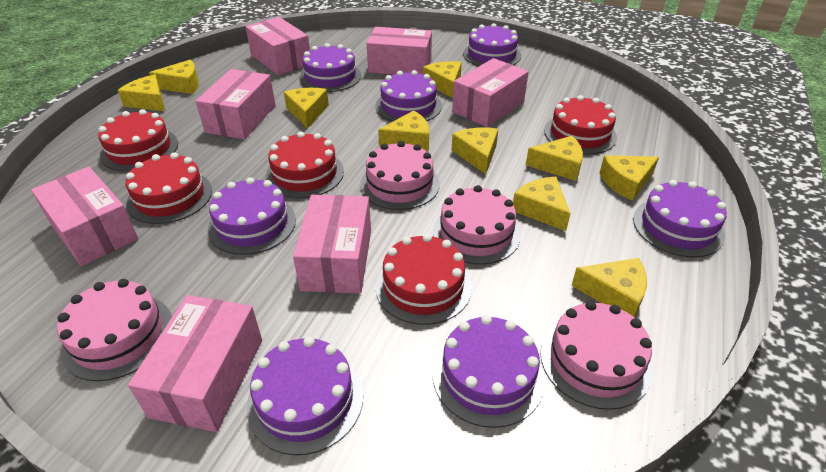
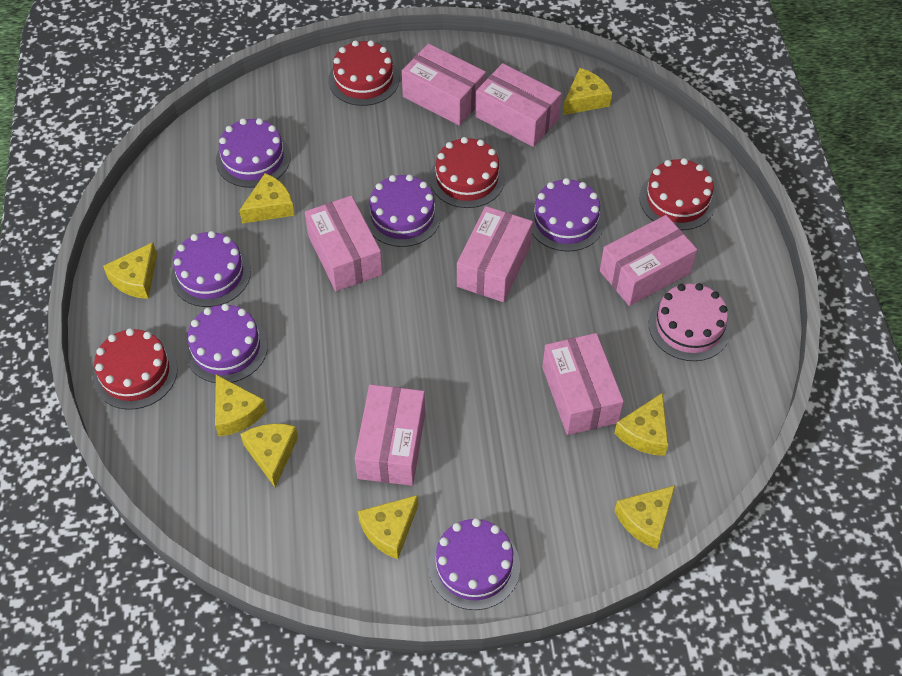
pink cake: [57,279,172,381] [360,141,440,210] [433,185,521,265] [540,301,653,410] = 4 -> [649,283,731,361] = 1
purple cake: [208,177,296,255] [247,336,363,455] [299,43,361,92] [375,70,442,122] [432,315,545,428] [463,23,521,66] [633,180,727,257] = 7 -> [171,231,251,307] [185,303,268,383] [216,118,290,188] [364,174,441,247] [428,518,520,610] [528,178,605,252] = 6
red cake: [98,109,178,172] [126,152,212,224] [266,132,344,198] [375,234,472,325] [544,95,617,155] = 5 -> [93,328,178,410] [328,40,399,106] [430,137,505,208] [639,158,716,230] = 4
yellow cheese: [118,75,165,111] [149,60,199,94] [284,88,329,128] [378,110,429,151] [423,61,462,98] [452,127,498,174] [513,177,571,231] [526,136,583,181] [571,258,647,317] [599,155,659,201] = 10 -> [103,242,157,299] [215,375,267,436] [239,173,295,223] [240,424,298,488] [358,495,419,559] [563,68,612,115] [614,393,668,456] [615,485,675,549] = 8

